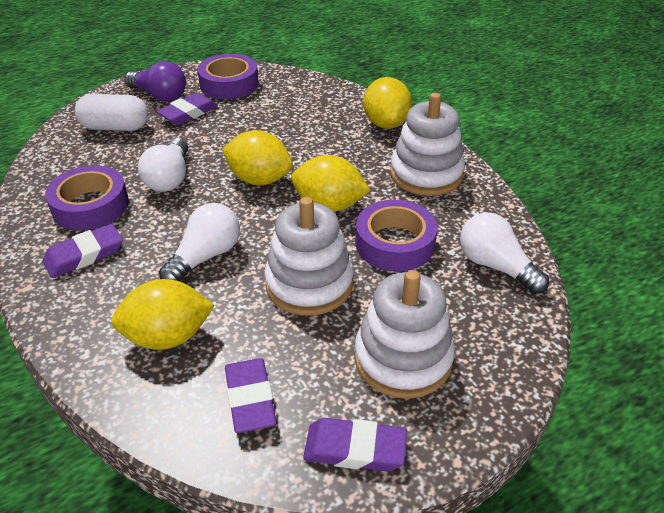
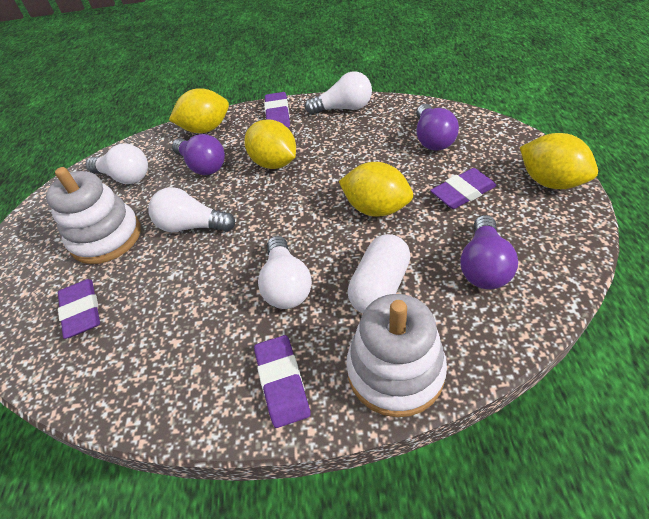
purple light bulb: [124,61,186,102] = 1 -> [172,134,225,175] [416,104,459,151] [460,215,518,289] = 3
purple tape: [45,165,129,230] [197,54,259,99] [356,200,437,271] = 3 -> none = 0
white light bulb: [138,138,188,192] [159,203,240,281] [460,212,549,294] = 3 -> [86,144,148,184] [148,187,235,232] [258,236,312,309] [305,71,372,114] = 4
white stacking toy: [264,197,353,316] [354,270,455,399] [390,93,465,196] = 3 -> [46,167,141,264] [346,294,447,417] = 2

